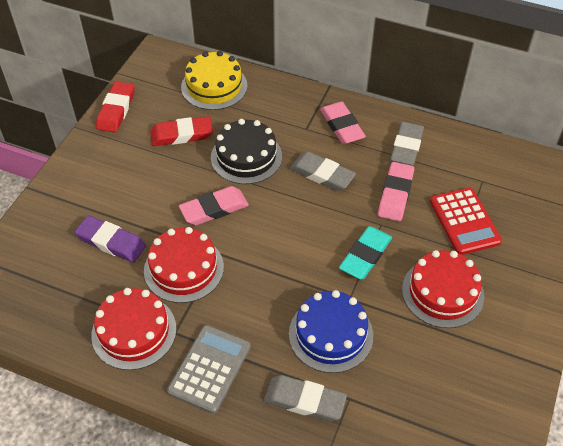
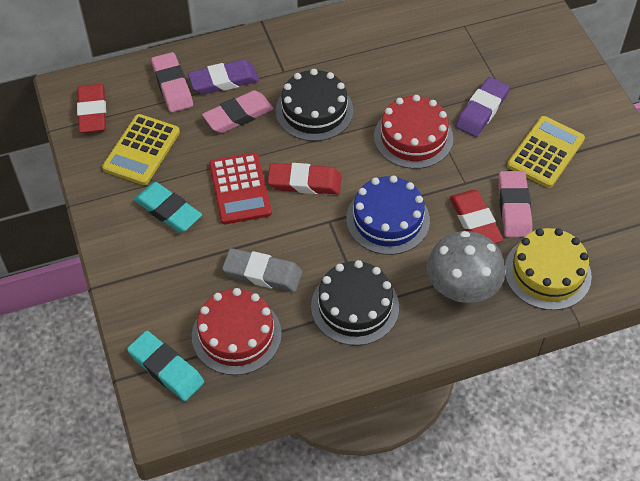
black cake: [211,119,282,184] = 1 -> [276,69,354,141] [311,260,399,346] = 2
grey calculator: [167,325,251,414] = 1 -> none = 0
grey eraser: [264,375,347,421] [290,151,356,191] [390,122,424,166] = 3 -> [222,248,303,292] = 1
grey mushroom: none = 0 -> [427,231,505,303] = 1
purple eraser: [75,215,146,263] = 1 -> [188,60,259,94] [455,77,510,137] = 2
red cake: [91,288,176,370] [144,227,224,303] [402,250,484,328] = 3 -> [192,288,282,375] [374,95,453,169] = 2
red eraser: [96,81,135,133] [150,116,213,146] = 2 -> [77,84,106,133] [268,163,341,194] [450,190,504,243] = 3
turquoise eraser: [339,226,392,279] = 1 -> [127,331,204,401] [134,182,202,233] = 2
yellow calculator: none = 0 -> [102,114,180,185] [507,116,585,188] = 2

